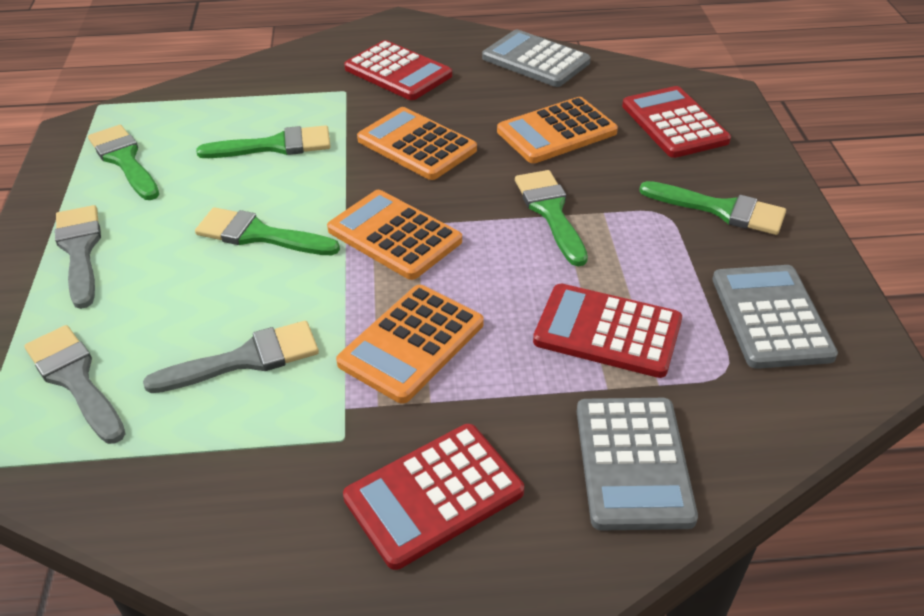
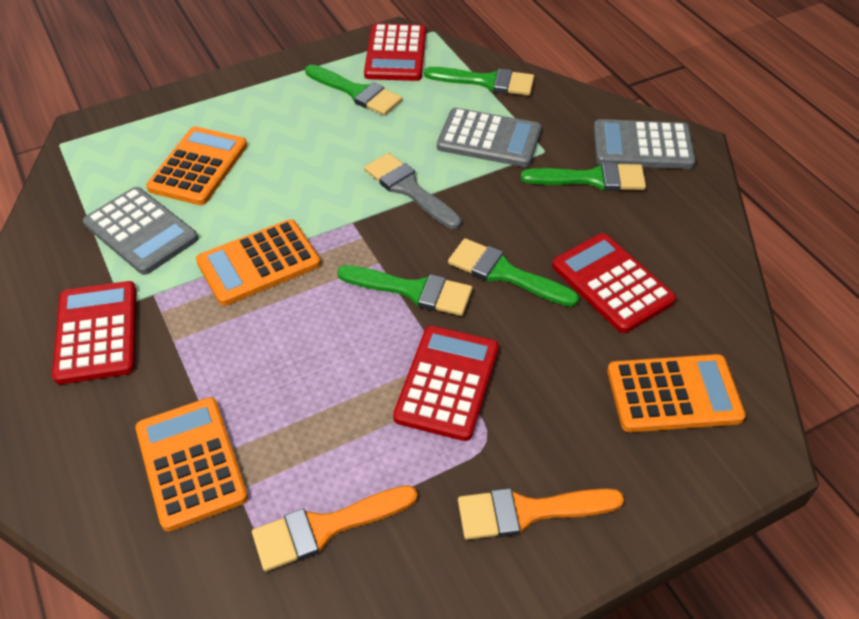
grey brush: [24,325,126,444] [55,205,101,309] [143,321,319,393] = 3 -> [364,153,461,229] = 1
orange brush: none = 0 -> [252,485,418,572] [458,488,624,540] = 2

